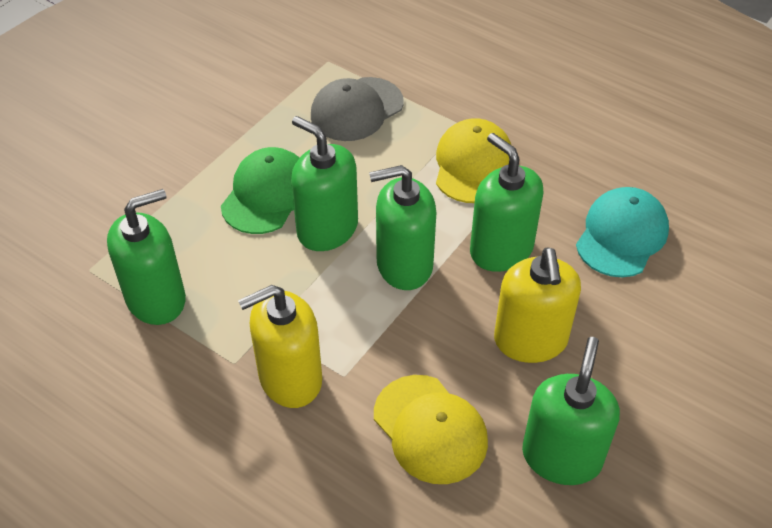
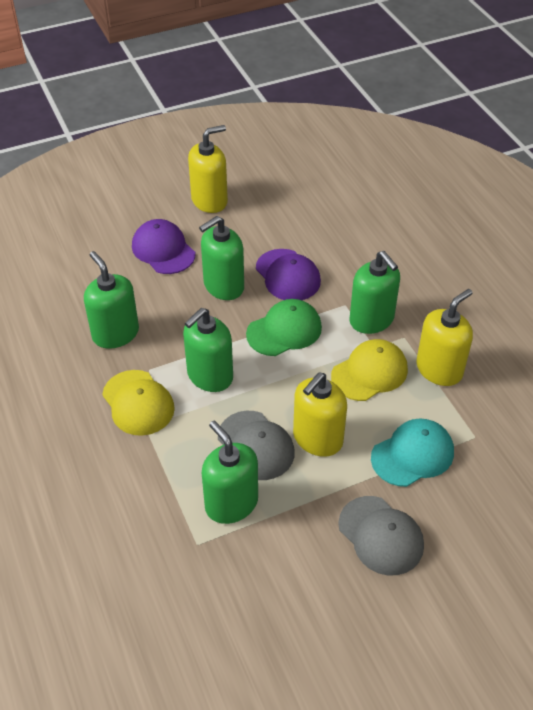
grey cap: [311,77,404,141] = 1 -> [218,411,295,480] [338,496,424,575] = 2
purple cap: none = 0 -> [132,219,195,274] [256,249,321,300] = 2
yellow soap dispenser: [238,285,322,408] [494,247,581,363] = 2 -> [188,125,228,213] [293,373,347,457] [416,289,473,386] = 3

